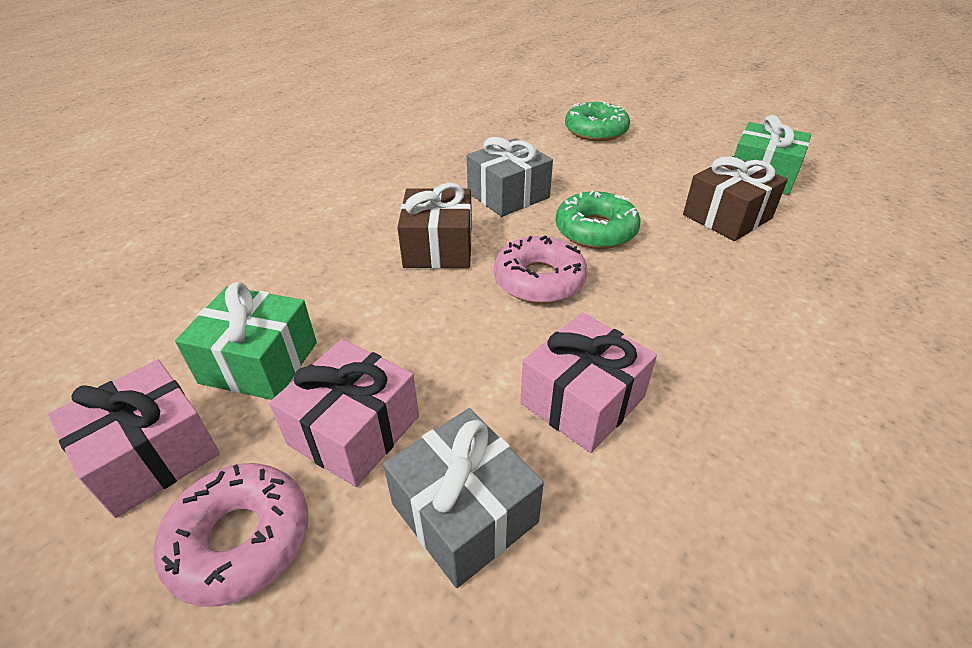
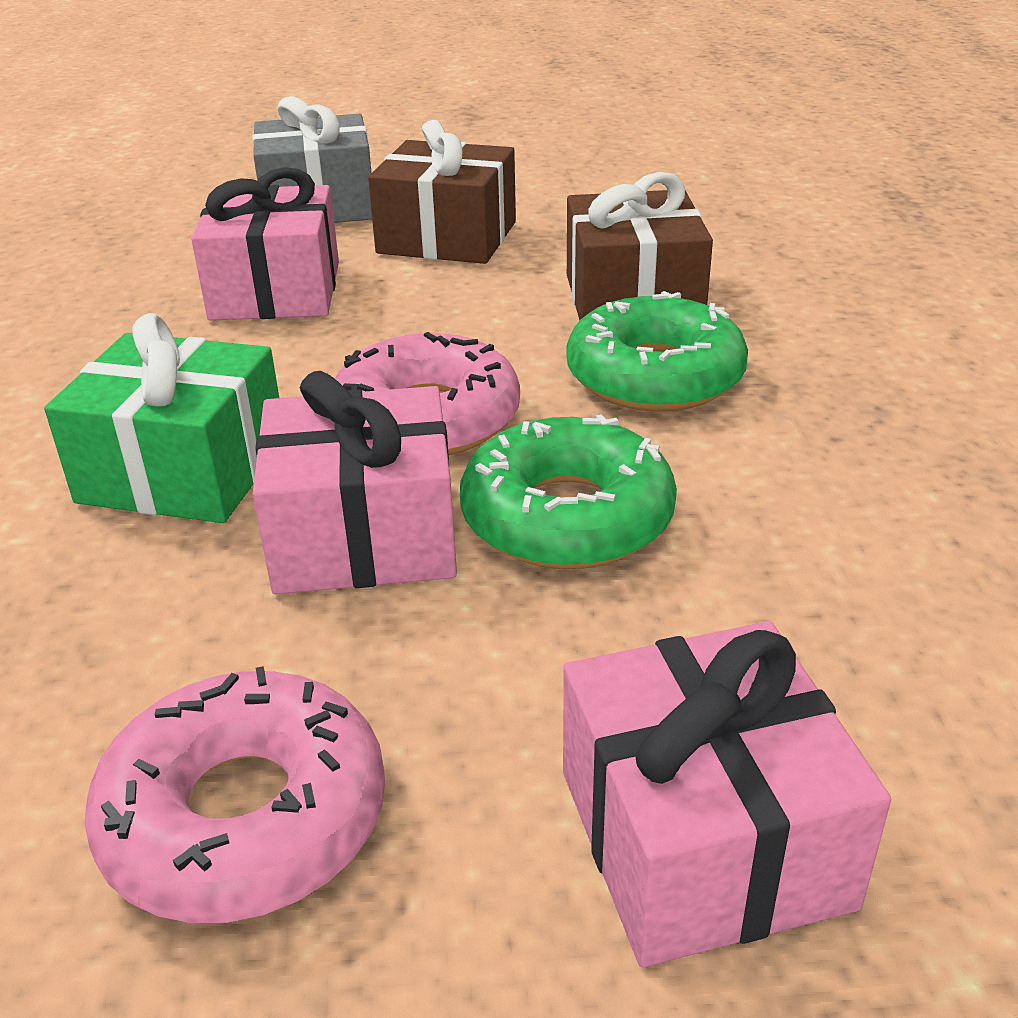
green gift: [175,282,317,400] [734,115,811,195] = 2 -> [44,313,279,523] = 1
grey gift: [383,408,544,588] [467,137,553,217] = 2 -> [252,96,372,223] = 1

